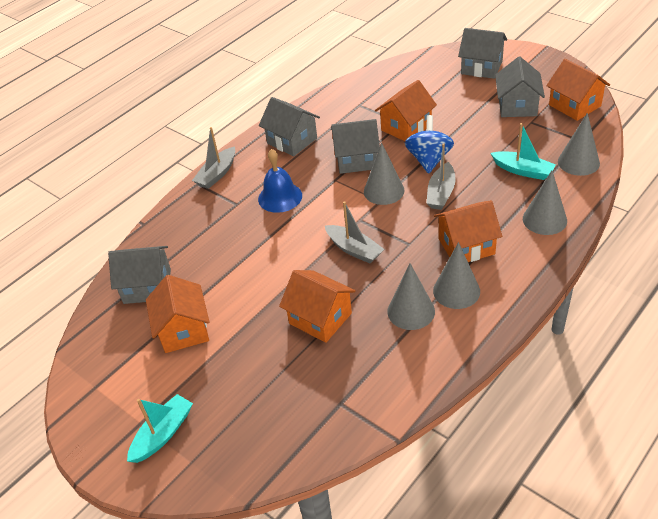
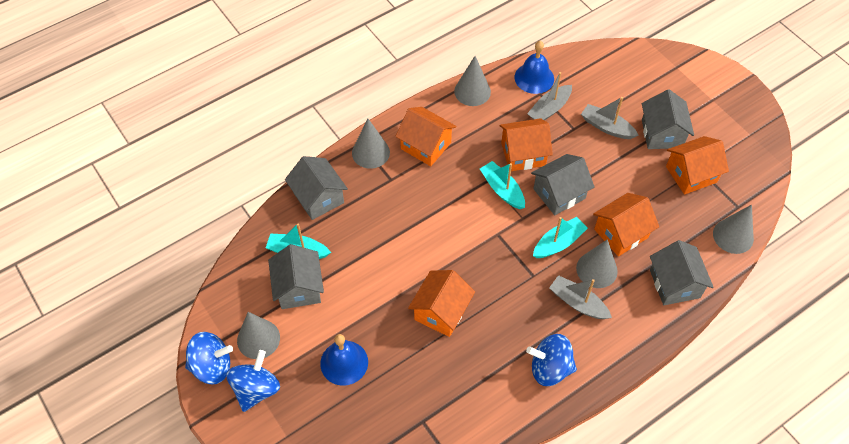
blue bell: [258,149,302,213] = 1 -> [320,334,368,386] [515,41,554,94] = 2
blue spinning top: [405,115,454,174] = 1 -> [185,332,233,384] [226,350,280,412] [526,334,577,386] = 3
turquoise boat: [127,394,193,463] [491,123,556,180] = 2 -> [266,223,331,259] [480,161,525,209] [533,217,588,258] = 3

